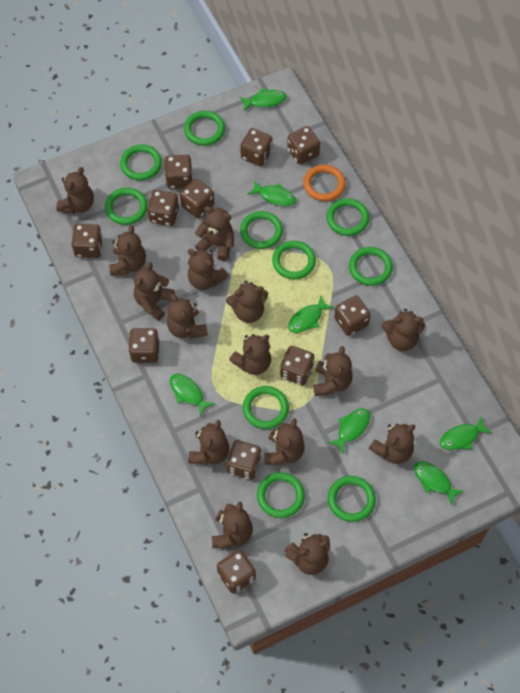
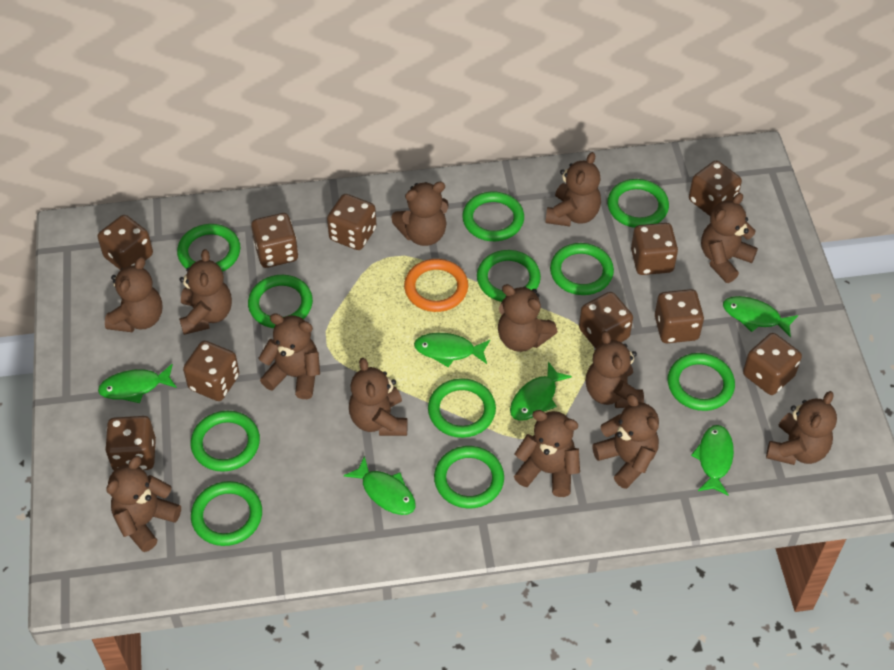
brown dice: [71,224,103,258] [128,328,159,363] [147,190,179,226] [165,155,193,189] [180,179,214,218] [217,550,256,594] [227,440,261,480] [240,128,272,166] [280,346,314,385] [287,126,320,165] [334,295,371,336] = 11 -> [98,215,153,270] [105,416,156,470] [183,341,239,401] [251,213,298,268] [327,194,376,250] [579,292,633,349] [631,223,678,275] [655,289,704,343] [689,161,742,216] [743,333,802,395] = 10
brown teddy bear: [56,167,94,214] [110,225,146,276] [134,262,175,321] [167,294,208,339] [187,249,228,290] [188,420,229,465] [195,206,234,261] [212,502,253,549] [226,281,268,323] [229,334,271,375] [264,418,305,465] [284,533,330,575] [314,346,353,396] [369,423,415,464] [382,309,425,351] = 15 -> [105,257,162,332] [106,456,181,552] [179,249,232,335] [259,313,320,399] [349,358,408,436] [391,182,449,246] [498,284,558,352] [514,410,580,497] [545,152,601,226] [586,331,644,408] [592,394,659,489] [701,193,758,283] [766,391,837,465] = 13
green fish: [170,374,215,417] [240,88,287,111] [247,180,296,206] [288,295,334,333] [327,408,370,455] [414,461,463,505] [440,416,491,450] = 7 -> [98,364,177,403] [344,456,415,515] [414,333,490,367] [510,362,572,421] [691,425,734,496] [723,296,798,337] = 6
green ring: [105,188,148,225] [120,144,162,181] [184,111,225,146] [240,211,283,249] [243,386,289,429] [257,472,305,518] [272,241,316,279] [326,198,369,236] [328,476,376,522] [349,247,393,286] = 10 -> [177,224,240,272] [191,411,260,472] [191,481,262,546] [248,275,313,328] [428,378,496,438] [434,446,504,509] [462,191,524,241] [477,250,541,302] [550,243,614,295] [607,179,669,228] [668,353,735,411] = 11

